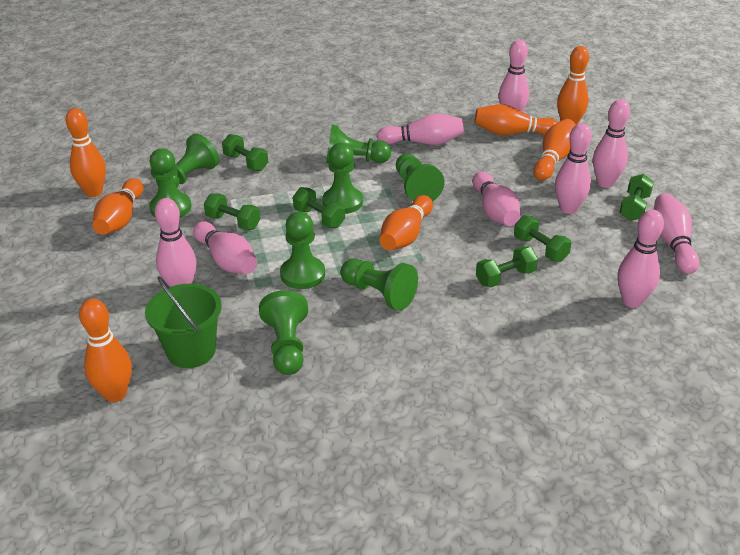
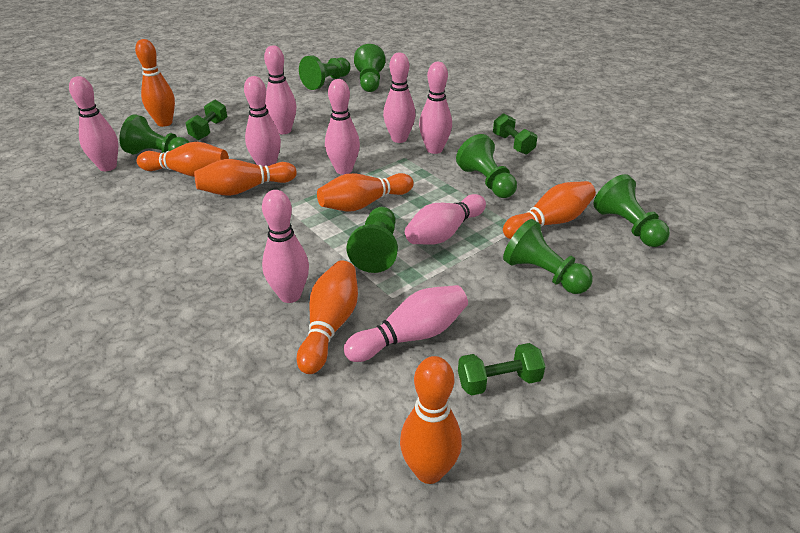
green bucket: [145,277,222,368] = 1 -> none = 0
green dumbbell: [204,193,260,230] [222,134,268,171] [293,187,345,228] [476,246,538,287] [514,215,571,262] [619,174,654,221] = 6 -> [185,100,227,140] [458,343,546,396] [493,113,537,154] = 3
green pawn: [149,148,191,218] [156,133,219,187] [259,290,308,375] [280,212,325,289] [322,143,363,214] [326,125,391,163] [341,259,418,311] [396,154,444,201] = 8 -> [119,114,190,154] [299,55,351,90] [347,207,398,273] [354,44,385,92] [456,134,517,198] [503,219,593,294] [593,174,670,247] = 7

